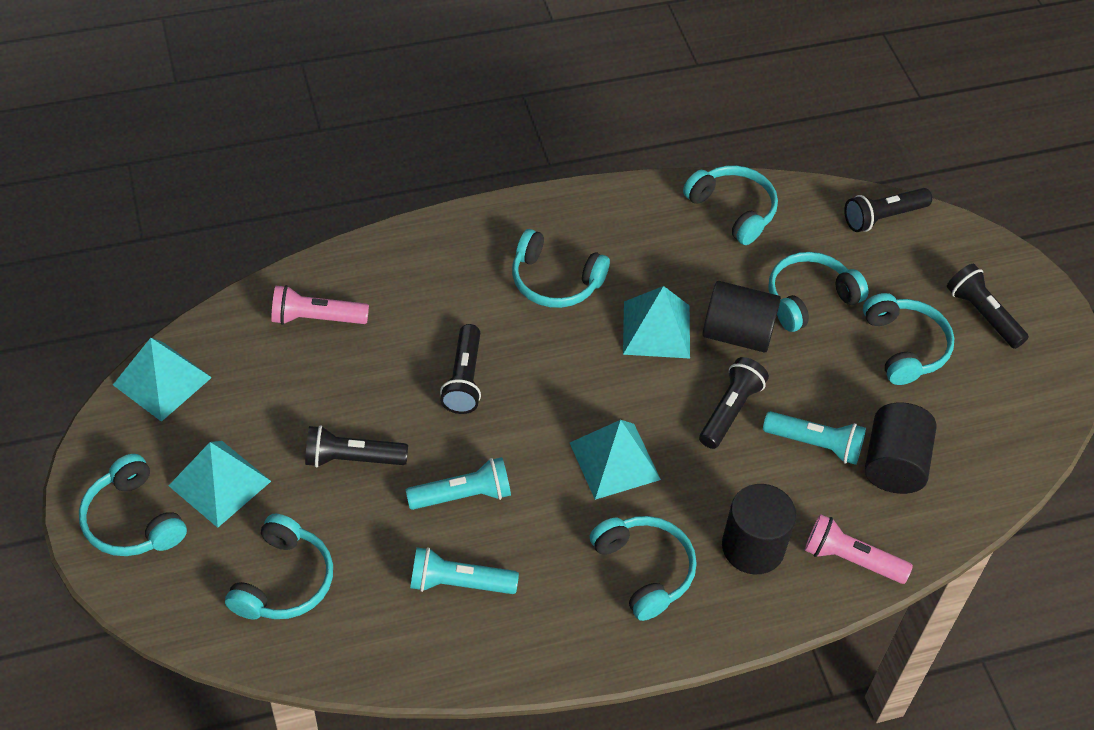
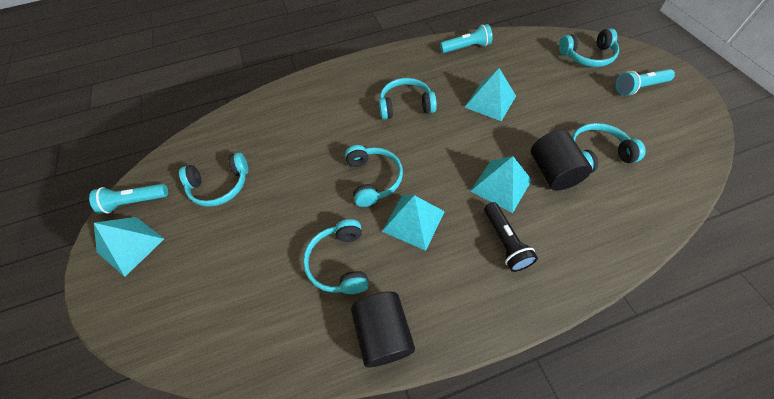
black cylinder: [703,281,781,353] [722,484,796,575] [865,402,936,494] = 3 -> [351,292,415,367] [531,130,592,190] = 2
black flashlight: [305,425,408,467] [440,324,481,414] [699,357,769,449] [844,188,932,232] [947,264,1029,349] = 5 -> [484,202,538,272] = 1
pink flashlight: [271,285,369,325] [805,514,913,584] = 2 -> none = 0
turquoise headphones: [79,454,187,556] [225,514,333,619] [512,229,610,308] [590,516,697,621] [683,165,778,245] [768,252,868,332] [863,293,954,385] = 7 -> [179,153,248,207] [303,219,369,294] [345,145,403,207] [379,78,437,120] [559,28,619,67] [571,123,646,173] = 6

